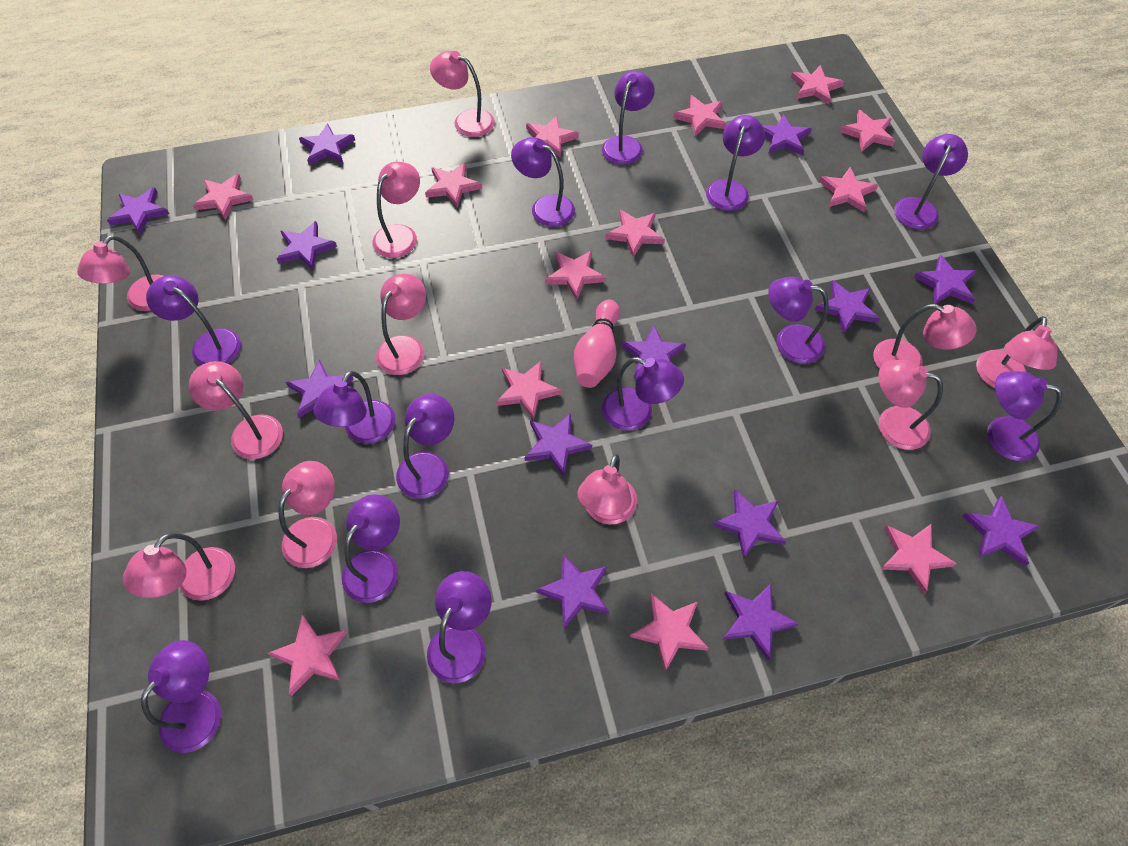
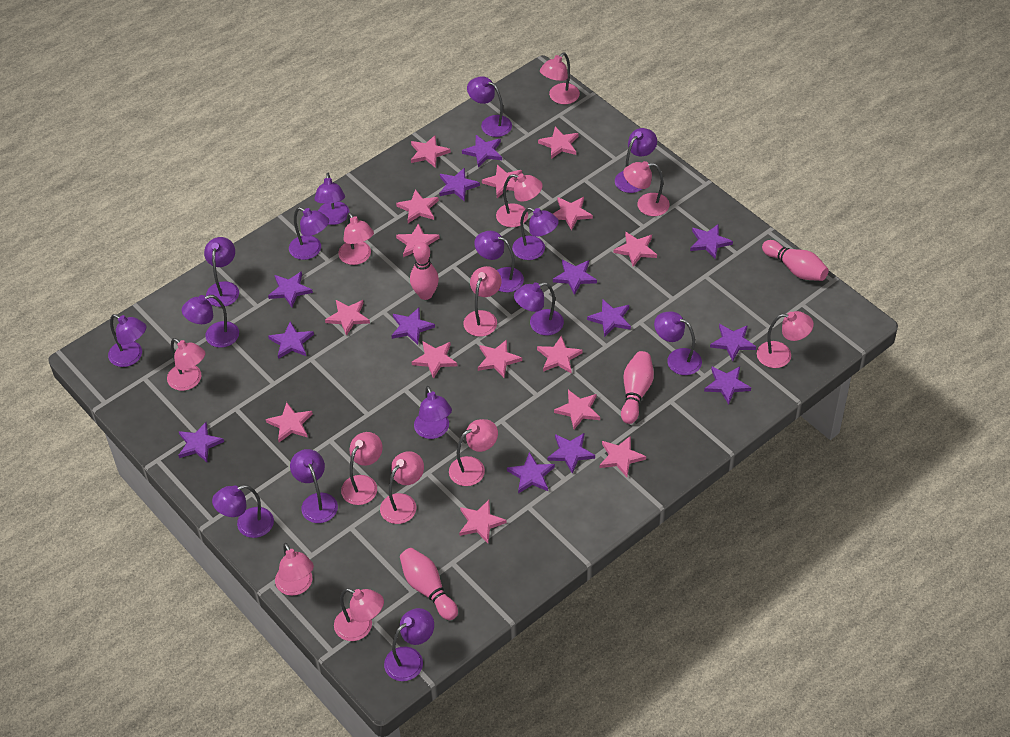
pink bowling pin: [574,300,620,388] = 1 -> [400,548,458,620] [410,242,439,300] [621,351,654,424] [762,240,829,281] = 4
pink lamp: [77,235,163,311] [123,533,235,601] [189,361,283,459] [278,461,337,568] [372,162,420,258] [376,274,426,375] [430,51,495,137] [577,454,637,524] [873,304,977,369] [878,360,943,450] [976,316,1057,388] = 11 -> [167,338,206,391] [275,543,314,596] [334,588,384,641] [338,212,374,265] [341,432,383,505] [380,451,424,524] [449,419,498,486] [464,266,502,337] [496,174,543,227] [540,53,580,104] [623,161,670,216] [757,311,814,368] = 12
pink star: [193,174,253,220] [268,615,347,696] [425,162,482,208] [496,361,562,420] [526,115,579,158] [545,250,606,300] [605,210,665,257] [630,594,708,671] [673,95,726,136] [791,65,844,104] [819,167,878,212] [840,110,895,151] [880,524,957,594] = 13 -> [266,402,313,442] [325,300,370,336] [396,189,439,223] [396,223,440,257] [411,135,451,168] [412,341,457,379] [459,500,507,543] [478,339,522,378] [482,165,522,198] [537,336,583,374] [538,127,579,159] [553,197,593,230] [554,390,600,429] [600,436,646,477] [614,232,657,267] = 15
purple lamp: [141,640,221,753] [146,275,241,365] [313,371,396,444] [342,494,400,603] [396,394,454,499] [427,571,492,683] [511,137,575,227] [602,71,655,165] [602,357,684,431] [706,115,765,211] [768,277,828,364] [894,134,968,230] [987,371,1062,461] = 13 -> [108,314,146,367] [182,295,239,348] [204,237,239,307] [212,485,274,538] [289,207,329,260] [290,449,338,523] [314,173,350,225] [384,608,434,681] [414,386,452,439] [467,76,512,137] [474,231,524,292] [512,207,559,260] [514,282,564,335] [615,128,657,193] [654,311,702,375] = 15

